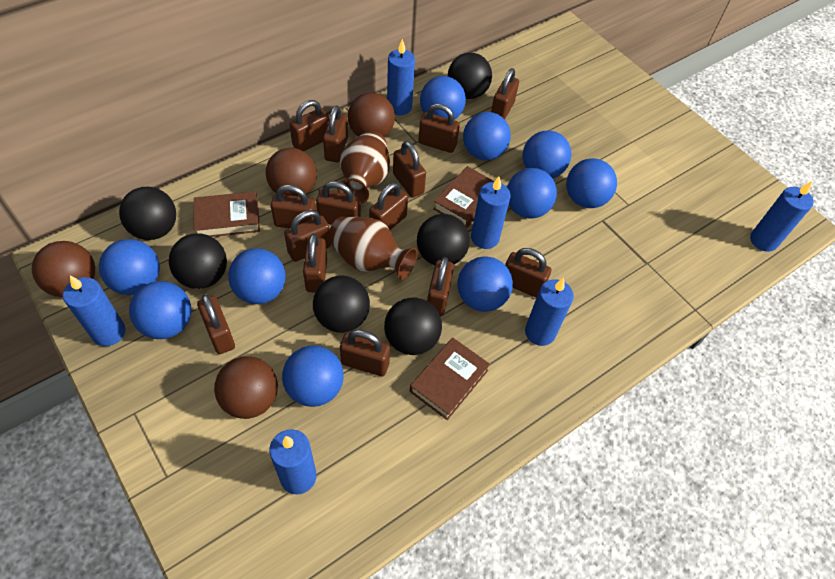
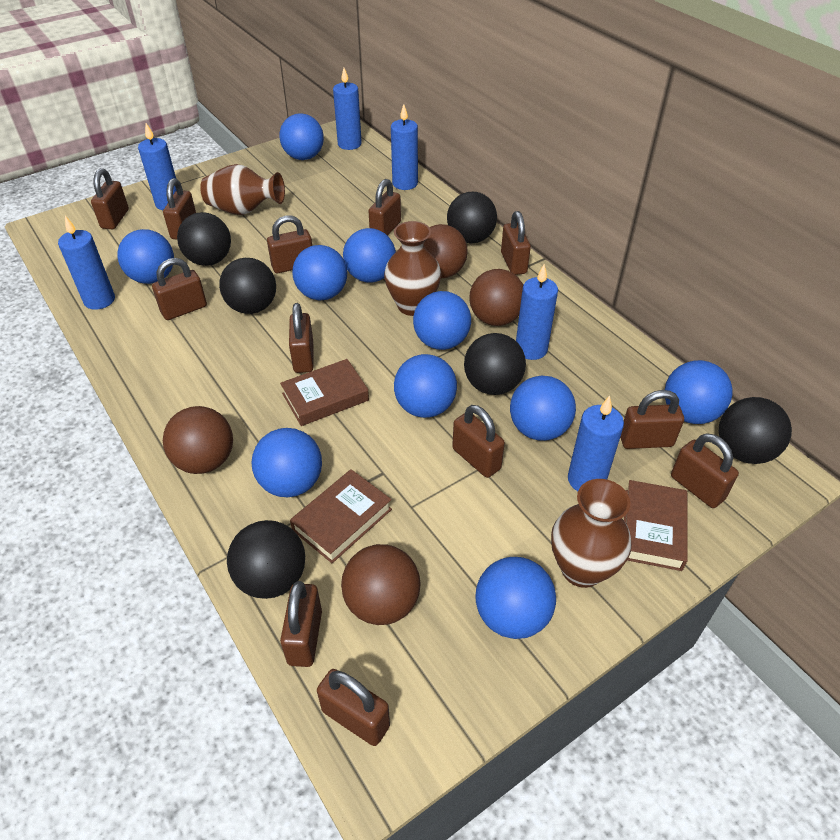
brown padlock: [197,294,235,354] [271,185,316,228] [284,210,331,262] [289,100,329,151] [303,233,327,292] [316,181,361,224] [323,105,348,162] [340,330,390,376] [369,182,408,230] [393,141,426,198] [418,103,460,153] [427,257,454,316] [491,68,519,120] [505,248,551,298] = 14 -> [91,168,129,229] [152,258,207,320] [163,178,196,239] [267,215,312,273] [280,581,322,667] [289,303,313,373] [317,669,390,746] [368,179,401,236] [452,405,505,478] [501,211,531,275] [620,390,684,449] [671,433,739,508] = 12
brown vase: [328,217,418,280] [338,131,390,204] = 2 -> [200,164,285,215] [384,221,441,316] [551,479,631,588] = 3

